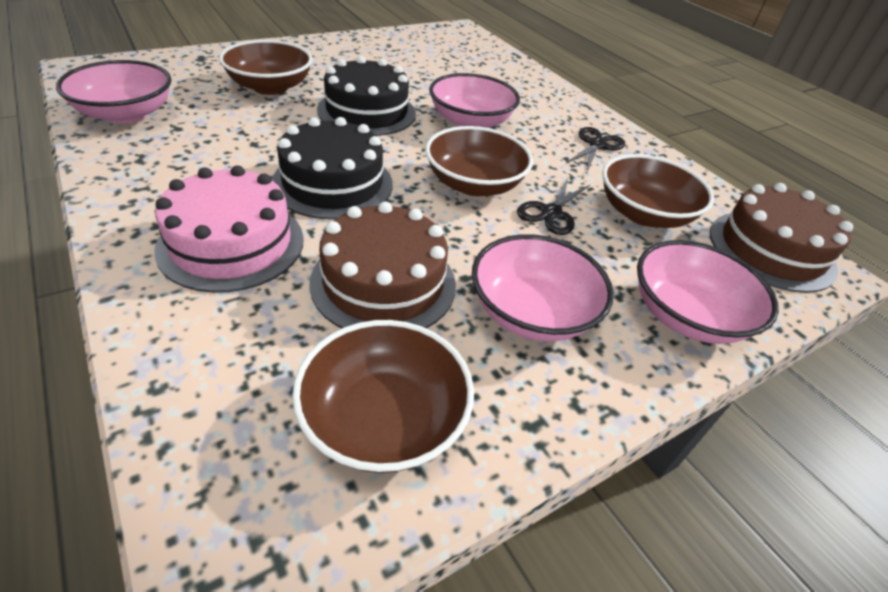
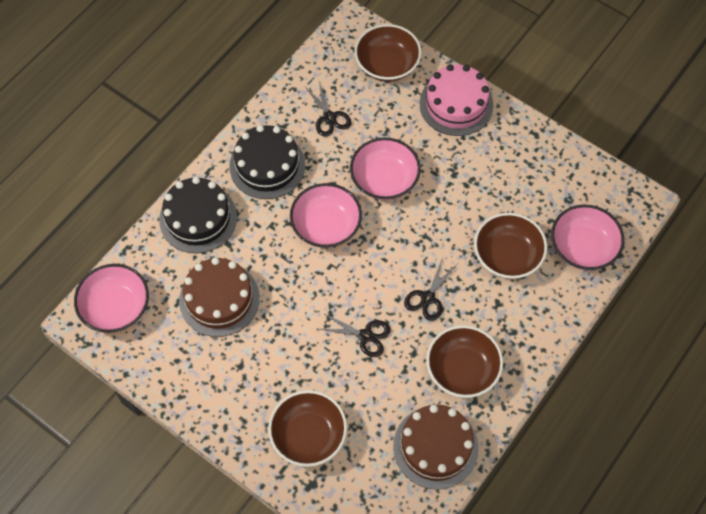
black scissors: [517,178,591,235] [566,127,625,171] = 2 -> [305,81,351,137] [319,313,391,357] [404,257,458,321] = 3

